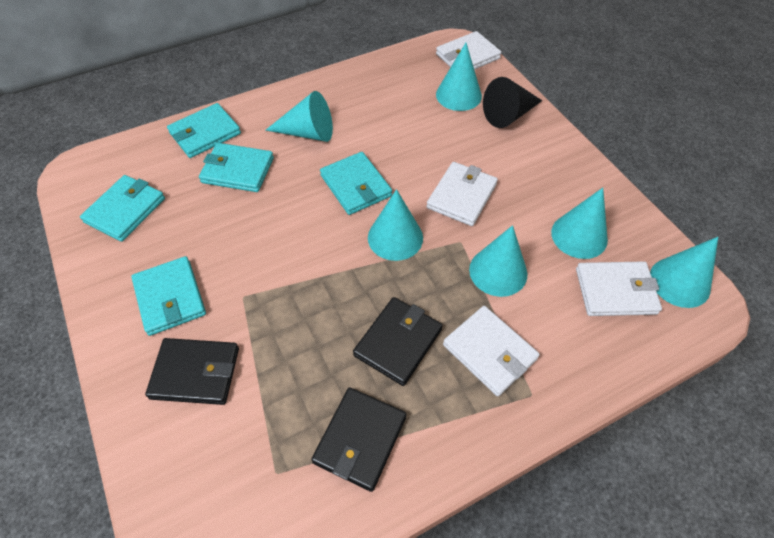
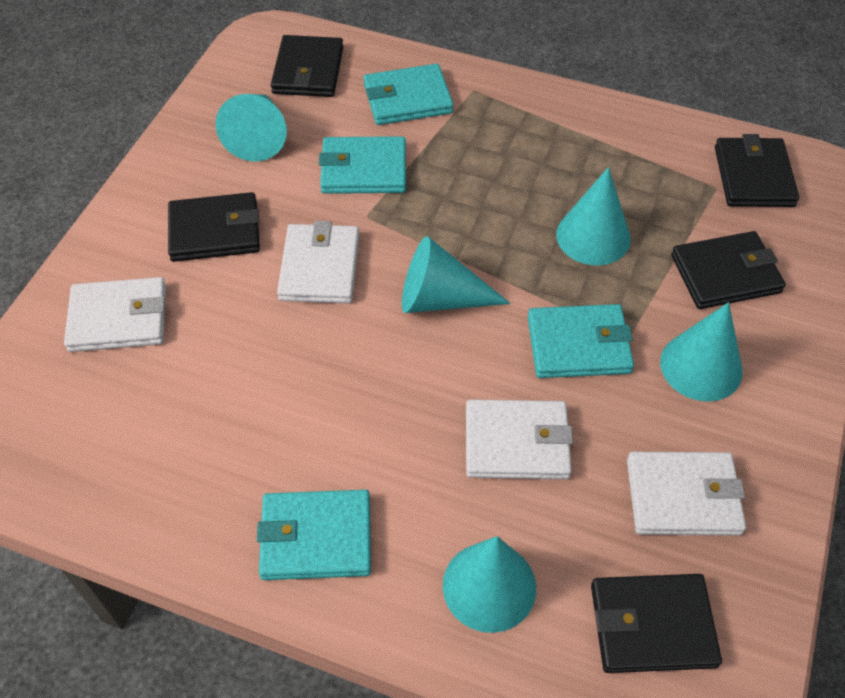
black cone: [483,77,542,128] = 1 -> none = 0
black wallet: [145,338,239,405] [311,387,406,492] [353,297,443,386] = 3 -> [168,192,260,262] [271,35,343,97] [591,574,722,673] [671,231,786,309] [715,134,799,207] = 5
turquoise cone: [266,91,333,142] [368,189,423,261] [436,43,482,111] [469,225,527,297] [551,188,608,259] [650,237,718,308] = 6 -> [215,94,287,161] [402,236,511,313] [443,536,536,633] [556,167,631,266] [660,302,743,401] = 5
turquoise wallet: [80,175,165,242] [131,256,206,336] [167,103,241,158] [199,143,274,192] [320,152,392,215] = 5 -> [257,490,371,580] [319,136,406,194] [364,64,454,125] [528,304,634,378] = 4

